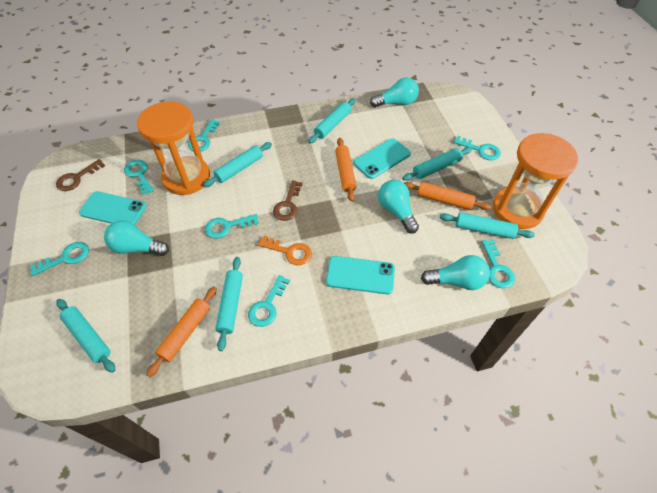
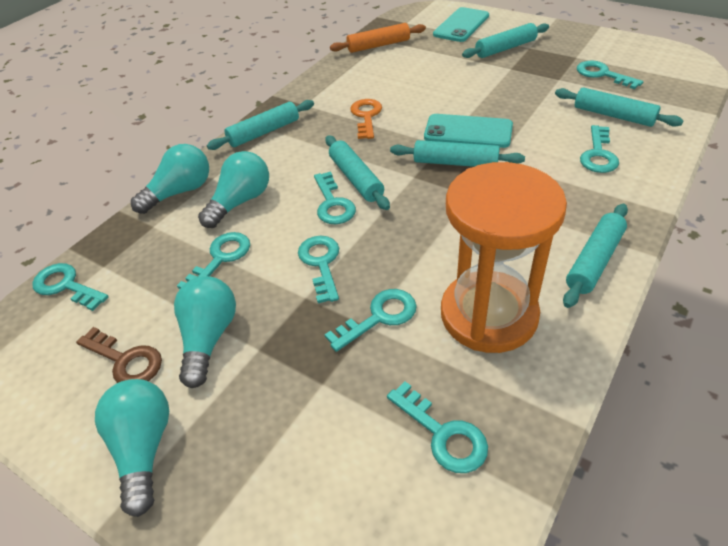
brown key: [56,159,105,191] [273,180,303,221] = 2 -> [76,327,162,383] = 1
orange hourglass: [137,101,210,195] [493,133,578,229] = 2 -> [441,162,567,353] = 1
orange rolling pin: [146,287,217,377] [335,138,356,202] [404,182,491,210] = 3 -> [330,23,426,53] = 1
turquoise key: [30,242,89,276] [124,160,154,195] [188,119,220,152] [205,214,259,238] [248,275,290,327] [453,136,501,160] [482,240,515,288] = 7 -> [32,263,109,311] [177,232,250,289] [298,236,339,303] [314,171,356,224] [325,289,417,352] [387,381,488,473] [577,60,643,89] [580,125,619,173] = 8
turquoise phone: [79,191,147,225] [326,256,395,294] [353,138,411,179] = 3 -> [424,114,513,148] [433,7,489,42] = 2

